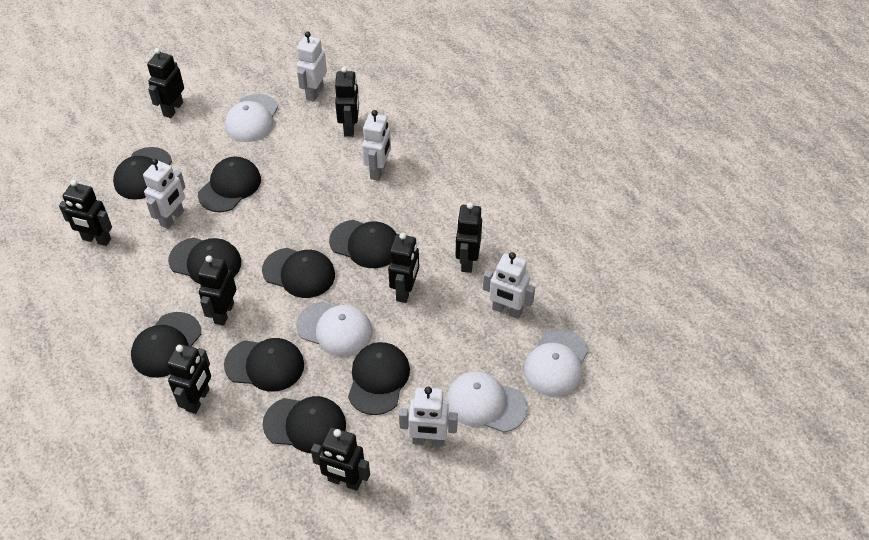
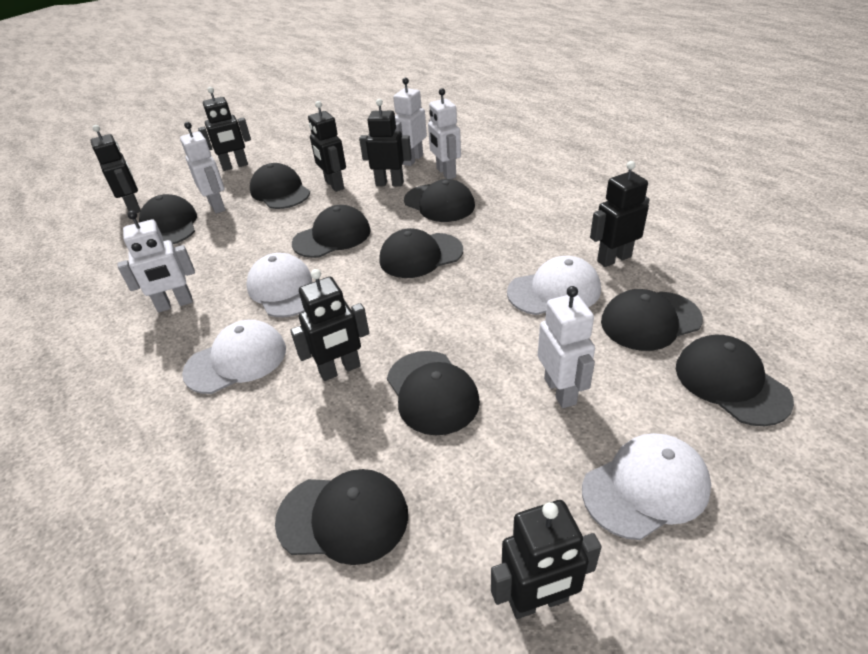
black robot: [59,180,112,246] [147,48,184,118] [167,344,211,414] [197,255,236,326] [311,427,370,491] [335,67,359,137] [388,233,419,303] [456,202,482,273] = 8 -> [90,125,141,213] [198,87,251,171] [290,269,369,381] [308,101,346,192] [359,99,412,186] [491,500,601,619] [590,161,650,267] = 7

